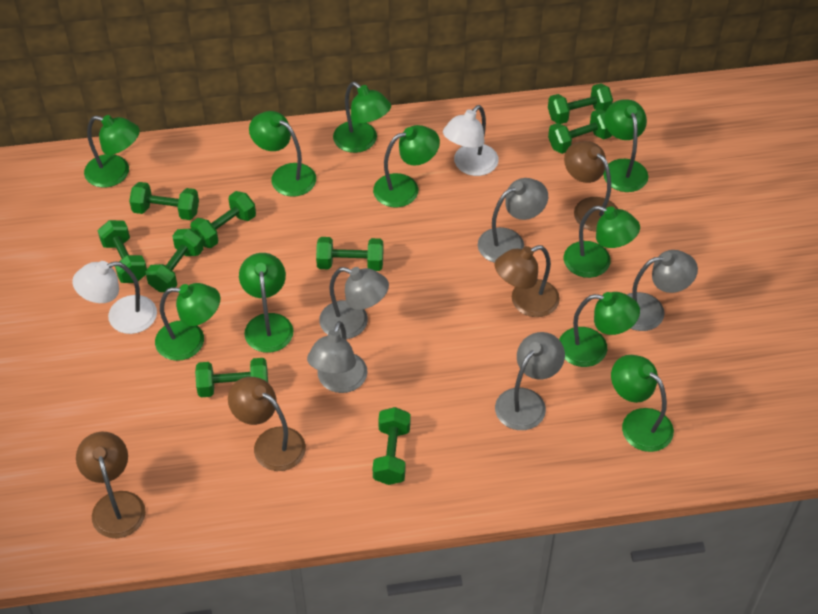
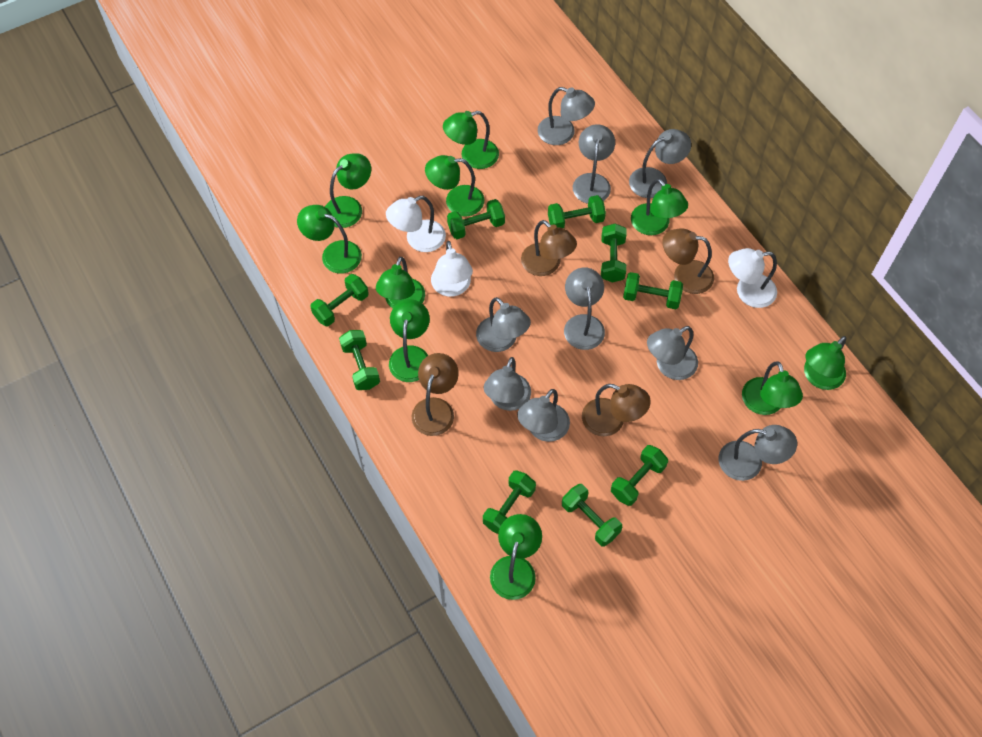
grey lamp: [307,321,368,393] [319,267,389,339] [478,178,548,263] [495,332,565,430] [627,250,698,331] = 5 -> [476,297,531,352] [484,357,531,411] [517,389,570,442] [538,87,595,145] [564,268,605,350] [573,124,615,204] [629,129,691,198] [647,326,698,380] [719,425,797,481] = 9
white lamp: [72,261,157,334] [443,105,499,176] = 2 -> [386,196,446,252] [431,241,473,297] [728,248,777,308] = 3

